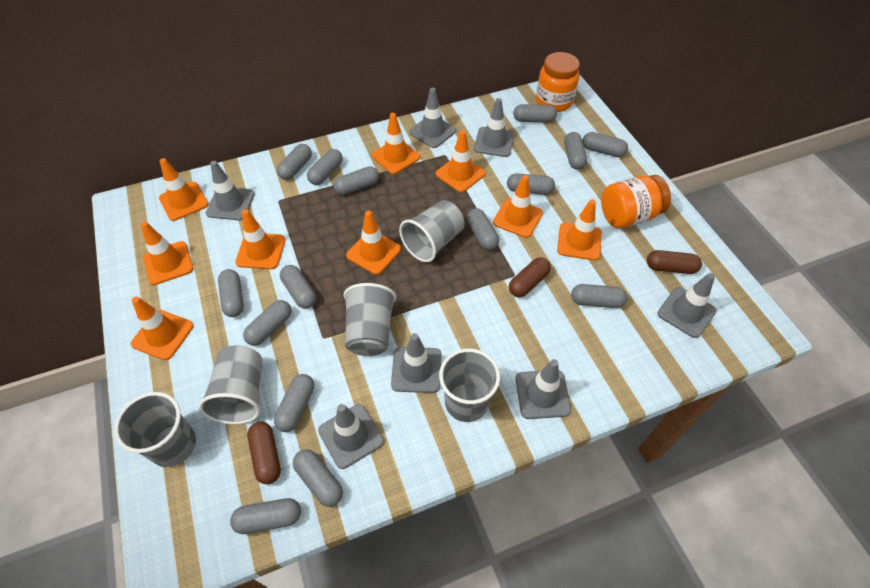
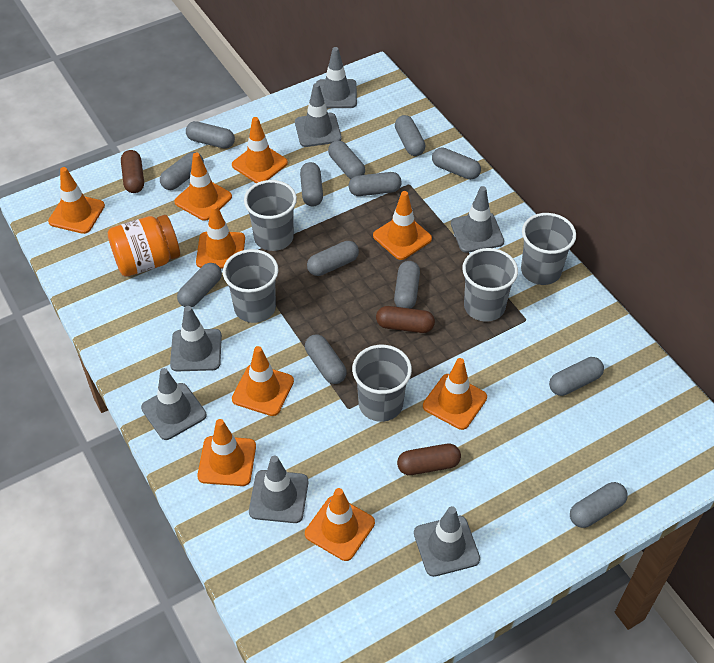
grey capsule: [218,269,244,317] [230,498,301,534] [243,300,291,346] [274,374,314,432] [277,144,312,180] [280,265,316,309] [293,449,343,507] [307,149,343,185] [333,166,379,195] [467,208,499,250] [507,173,555,195] [513,104,557,122] [564,132,587,170] [571,284,627,308] [582,132,628,157] = 15 -> [160,152,204,190] [177,263,222,307] [186,121,235,149] [300,162,323,207] [305,334,347,384] [307,241,359,276] [328,140,365,179] [349,172,402,196] [394,261,420,309] [395,115,425,156] [432,147,481,180] [549,357,604,396] [570,482,628,528] = 13
orange jar: [536,52,580,112] [601,175,671,228] = 2 -> [108,215,180,277] = 1

